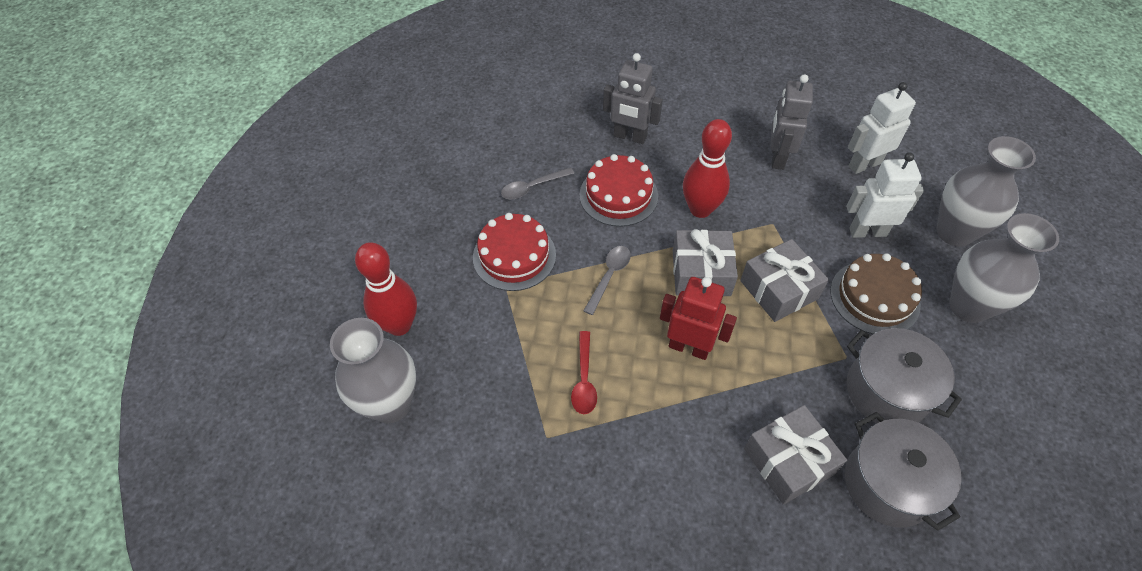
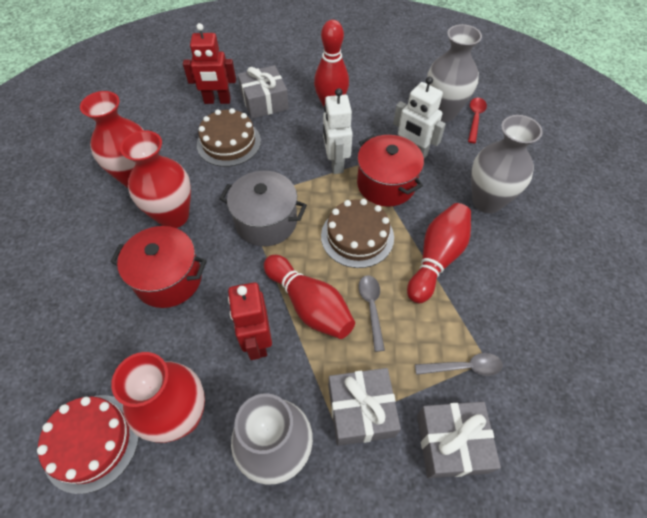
brown cake: [830,253,922,334] = 1 -> [197,108,261,167] [321,199,394,268] = 2
grey pot: [845,412,962,531] [847,328,962,423] = 2 -> [219,171,307,246] = 1
grey robot: [603,53,663,144] [771,74,813,170] = 2 -> none = 0
red bowling pin: [355,242,417,336] [683,119,732,218] = 2 -> [264,255,355,339] [314,20,349,107] [407,203,471,303] = 3
red cake: [473,213,556,291] [579,154,658,227] = 2 -> [37,395,139,494] = 1
red pot: none = 0 -> [111,226,207,308] [357,135,424,207] = 2
red robot: [660,277,737,360] = 1 -> [183,23,236,104] [228,282,272,360] = 2
red vase: none = 0 -> [80,91,144,188] [111,352,205,443] [120,130,191,228] = 3

